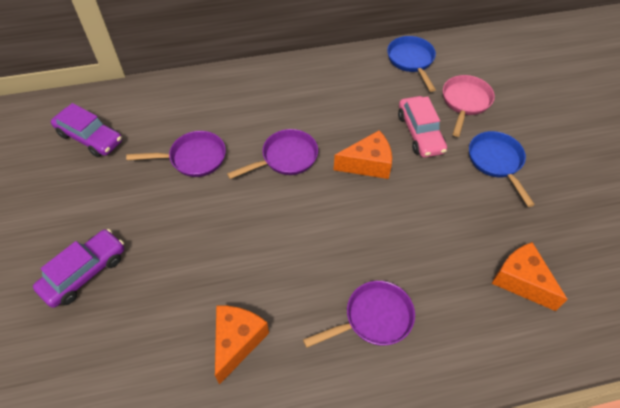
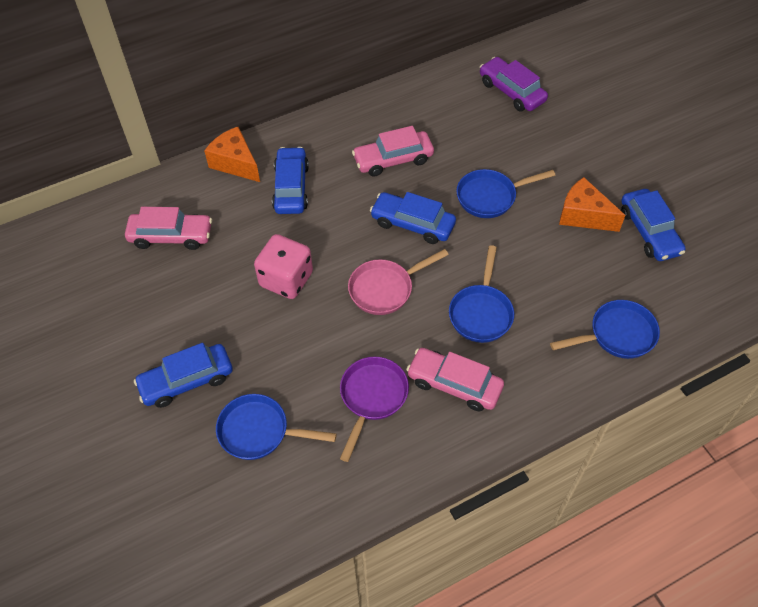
blue car: none = 0 -> [134,343,233,408] [272,147,309,214] [370,192,456,244] [621,189,685,261] = 4
blue pan: [387,36,436,92] [469,131,535,207] = 2 -> [216,394,337,460] [449,245,514,343] [456,169,555,218] [550,300,660,359] = 4
orange cheese: [215,306,269,385] [334,130,392,179] [492,242,568,311] = 3 -> [204,127,260,182] [559,177,625,232] = 2
pink car: [398,96,447,158] = 1 -> [125,207,212,250] [352,126,434,177] [407,348,504,412] = 3
pink dice: none = 0 -> [254,234,313,299] = 1
purple car: [33,229,124,308] [51,103,122,157] = 2 -> [480,57,548,111] = 1
purple pan: [126,131,226,177] [227,129,318,179] [303,281,415,348] = 3 -> [340,357,409,462] = 1

